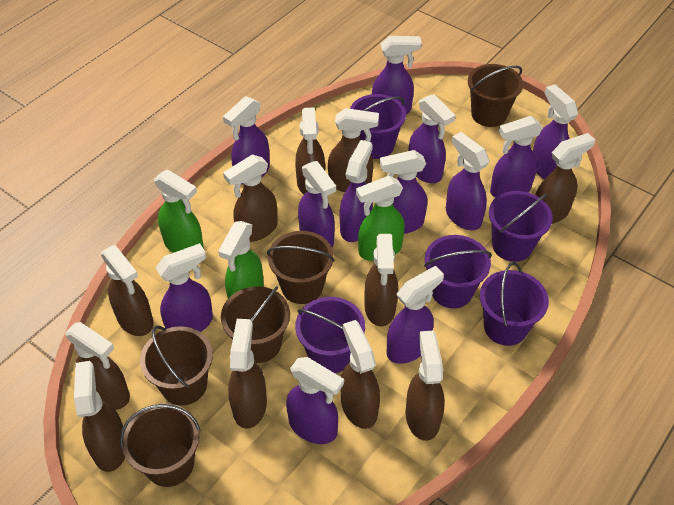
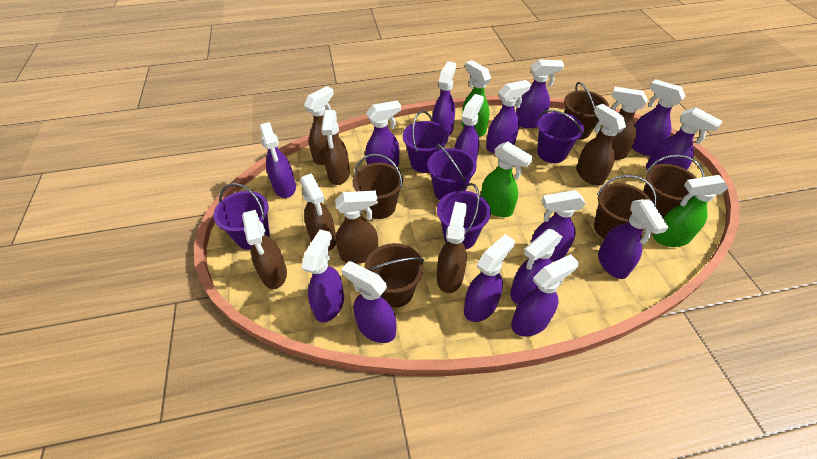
brown spray bottle: [65,322,130,410] [74,361,125,472] [101,245,153,336] [223,155,278,242] [228,319,267,429] [295,107,325,195] [328,108,379,192] [340,320,380,429] [365,234,398,326] [405,331,445,441] [535,133,595,224] = 11 -> [242,210,287,289] [300,173,336,251] [304,86,339,165] [321,110,350,185] [335,191,378,264] [437,202,467,293] [576,104,626,186] [597,87,648,160] = 8
purple spray bottle: [156,243,213,332] [223,96,270,184] [286,357,344,444] [298,161,336,247] [340,140,373,242] [372,36,422,114] [380,150,427,234] [387,266,444,364] [408,94,456,183] [446,132,490,230] [490,116,543,198] [533,84,578,179] = 12 -> [260,122,296,198] [302,230,344,323] [341,261,396,343] [365,100,401,167] [433,61,456,136] [454,94,484,162] [464,234,515,322] [486,80,531,153] [510,229,562,304] [511,254,579,337] [516,59,564,128] [531,190,586,262] [598,199,669,279] [631,79,686,156] [646,107,723,170] = 15

